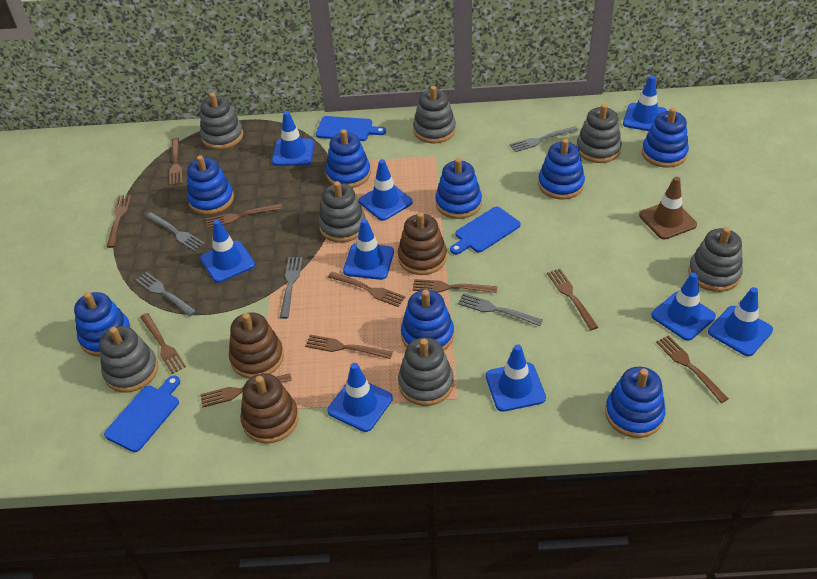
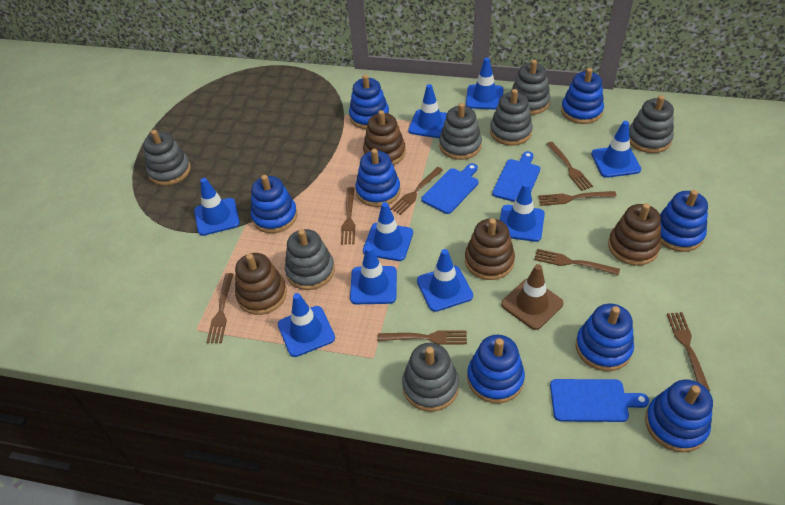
brown fork: [107,195,131,248] [140,313,186,374] [169,138,182,185] [200,373,292,408] [206,204,282,228] [305,335,393,359] [328,272,405,307] [413,279,497,293] [547,269,598,330] [656,335,729,403] = 10 -> [206,273,234,343] [341,187,355,245] [378,330,467,345] [390,167,443,215] [534,249,620,276] [538,191,617,206] [546,142,593,191] [667,312,710,391] = 8
brown stacking toy: [229,312,284,379] [240,374,299,444] [398,212,447,275] = 3 -> [235,253,287,315] [363,110,406,165] [465,218,515,280] [608,203,661,266] = 4
grey fork: [136,272,196,316] [146,212,205,251] [280,257,303,319] [458,293,543,326] [510,126,579,152] = 5 -> none = 0

